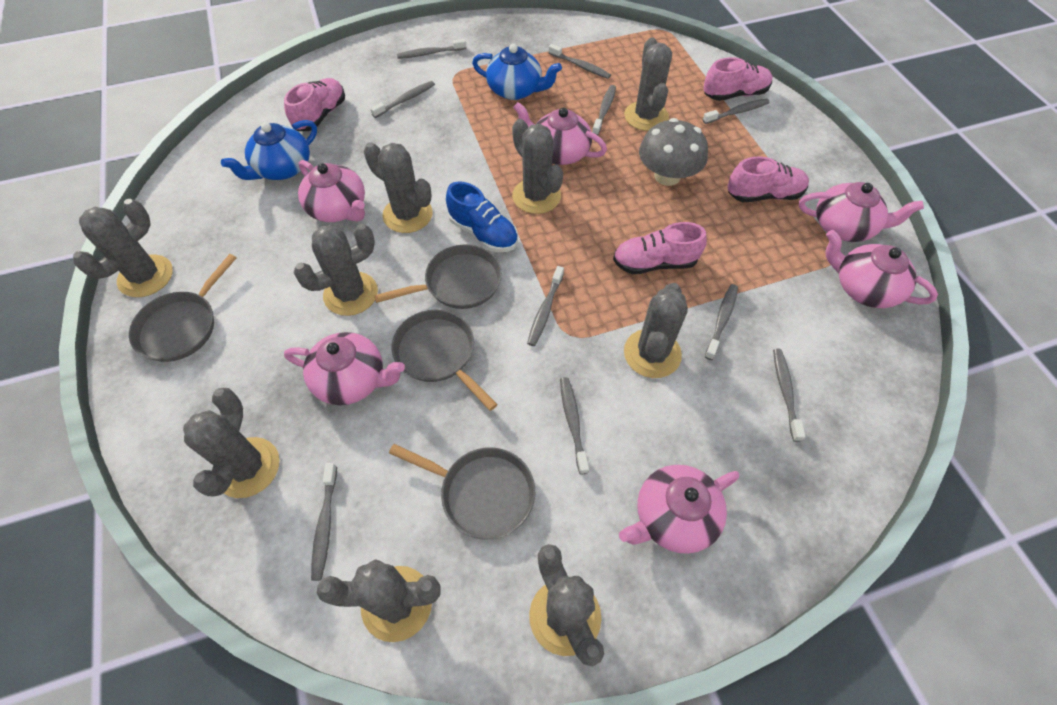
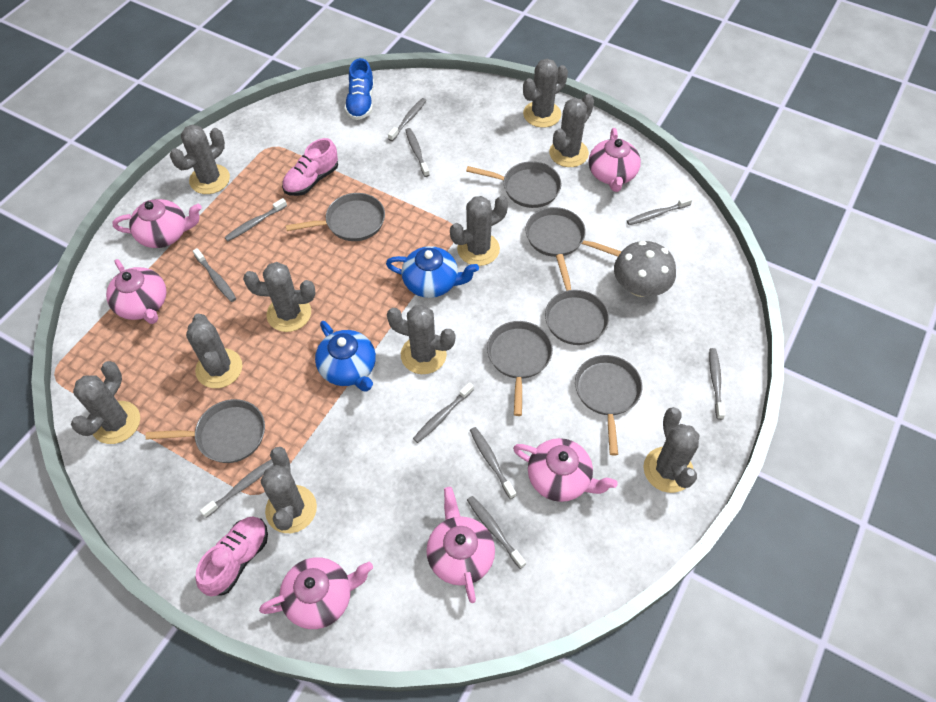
grey cactus: [73,199,173,297] [183,388,280,498] [293,224,378,316] [317,559,441,642] [364,142,433,233] [512,119,563,214] [529,544,604,666] [624,37,672,131] [624,283,688,378] = 9 -> [71,361,140,444] [170,125,230,194] [186,314,242,388] [243,262,315,332] [261,447,317,533] [387,305,455,374] [450,196,508,266] [523,59,568,128] [549,94,594,167] [643,407,699,493] = 10
grey pan: [129,254,237,362] [374,245,502,309] [389,444,535,540] [392,310,498,411] = 4 -> [146,399,265,463] [285,193,385,241] [466,161,561,208] [487,321,553,416] [526,207,622,257] [545,254,609,345] [575,355,642,456] = 7
pink shoe: [284,78,345,131] [613,222,707,274] [703,57,773,101] [728,157,809,202] = 4 -> [196,517,268,596] [282,138,338,196] = 2

